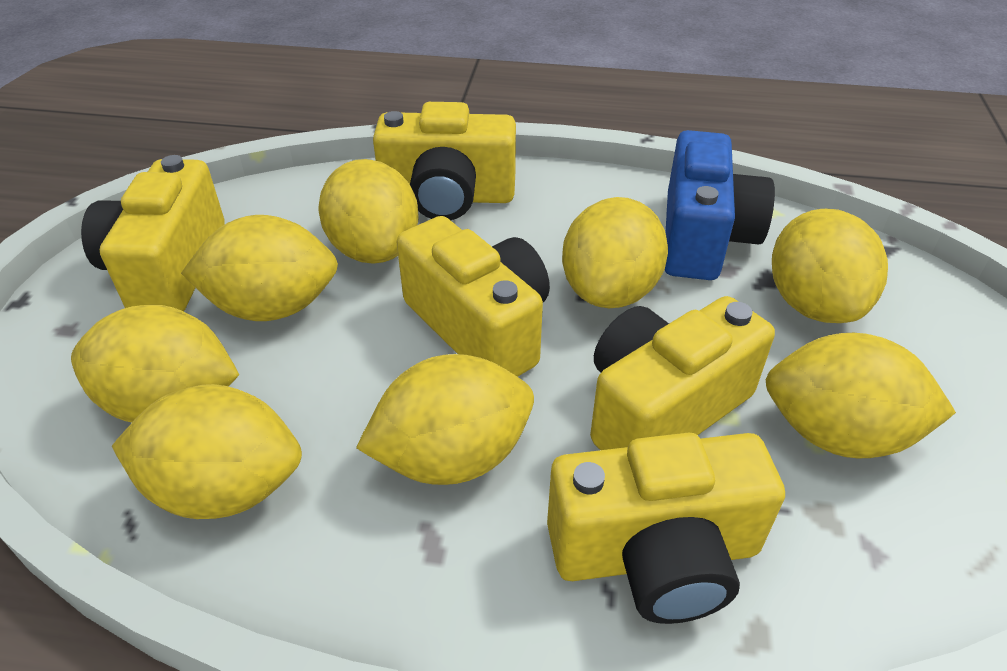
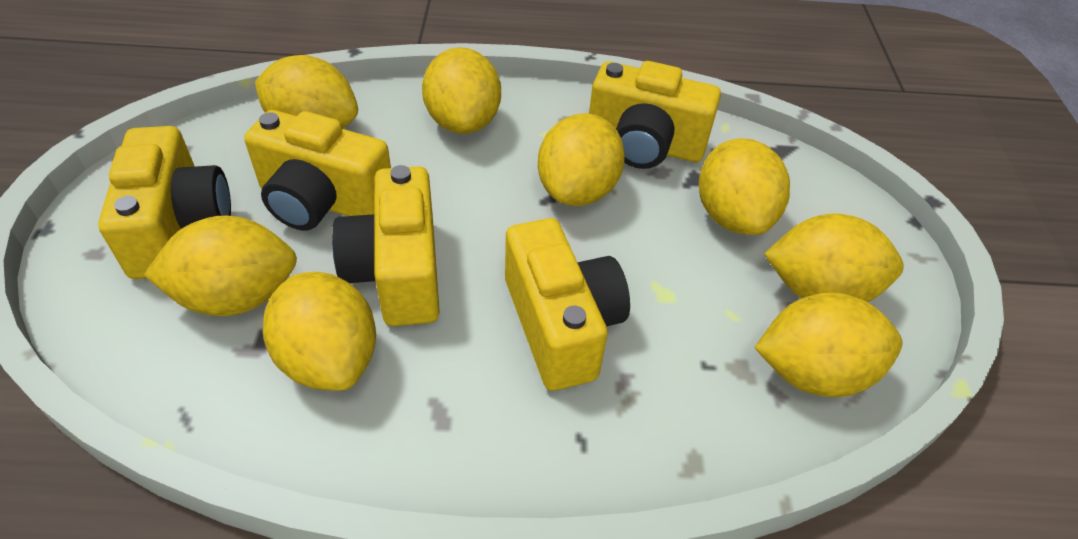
blue camera: [665,130,775,280] = 1 -> none = 0

